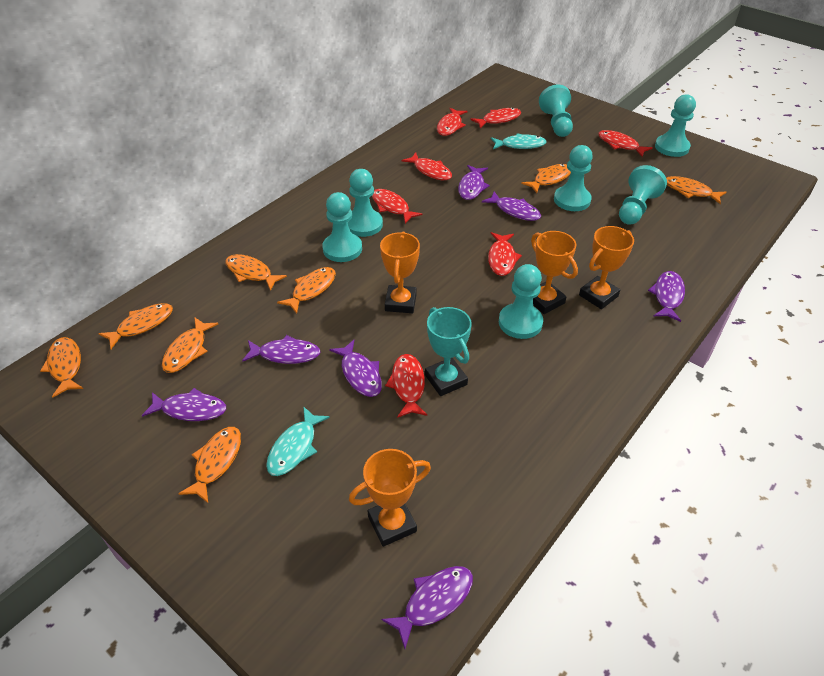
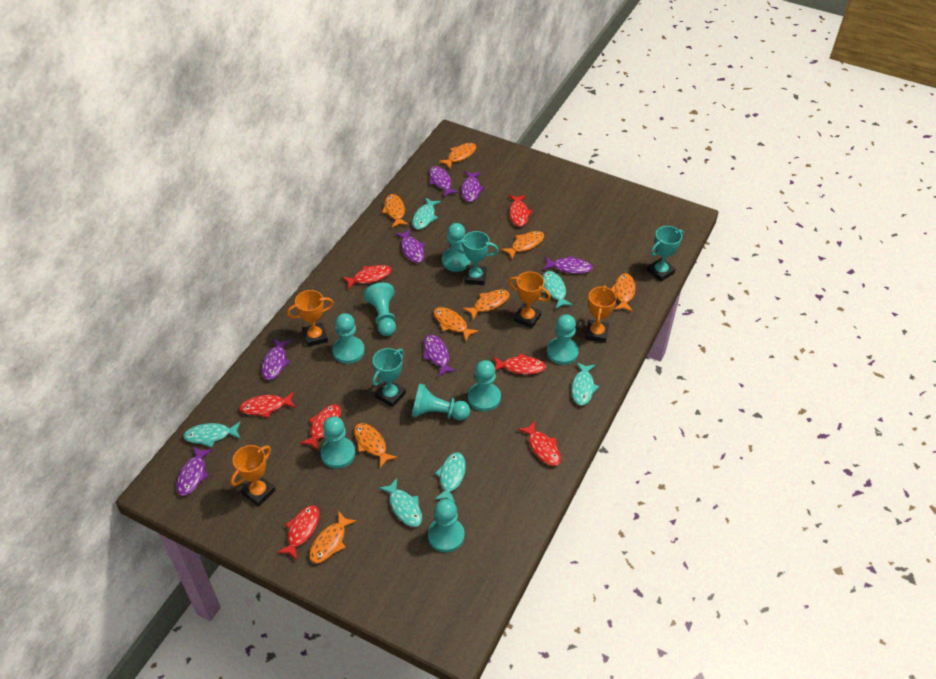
turquoise fish: [266,406,330,476] [491,133,547,149] = 2 -> [183,421,241,447] [379,478,422,527] [412,197,441,230] [434,452,466,504] [542,271,573,309] [571,362,599,405] = 6
turquoise pawn: [322,192,362,262] [348,169,383,237] [499,264,543,339] [539,84,573,137] [554,145,593,211] [619,165,667,225] [655,94,696,157] = 7 -> [320,416,355,469] [332,313,365,364] [364,283,396,336] [412,383,470,420] [428,499,465,553] [442,223,471,272] [468,360,501,412] [547,314,579,365] = 8
turquoise trophy: [425,307,472,396] = 1 -> [372,348,406,407] [454,231,499,285] [647,226,684,282] = 3

